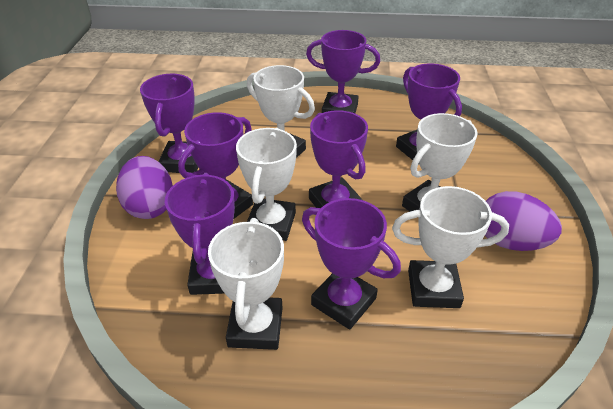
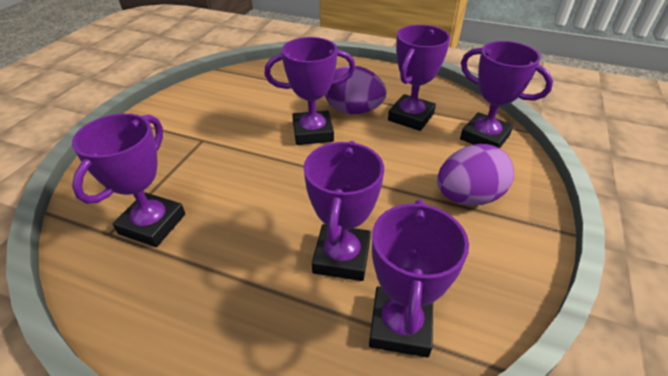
purple trophy: [140,74,198,173] [165,173,235,295] [178,112,253,219] [302,198,401,330] [306,30,380,113] [309,110,368,208] [396,63,462,165] = 7 -> [72,113,185,247] [264,37,355,145] [304,141,384,281] [369,199,469,358] [388,25,450,131] [460,41,553,148] = 6
white trophy: [208,218,284,350] [236,128,297,241] [247,65,315,158] [392,186,509,308] [402,113,478,212] = 5 -> none = 0

